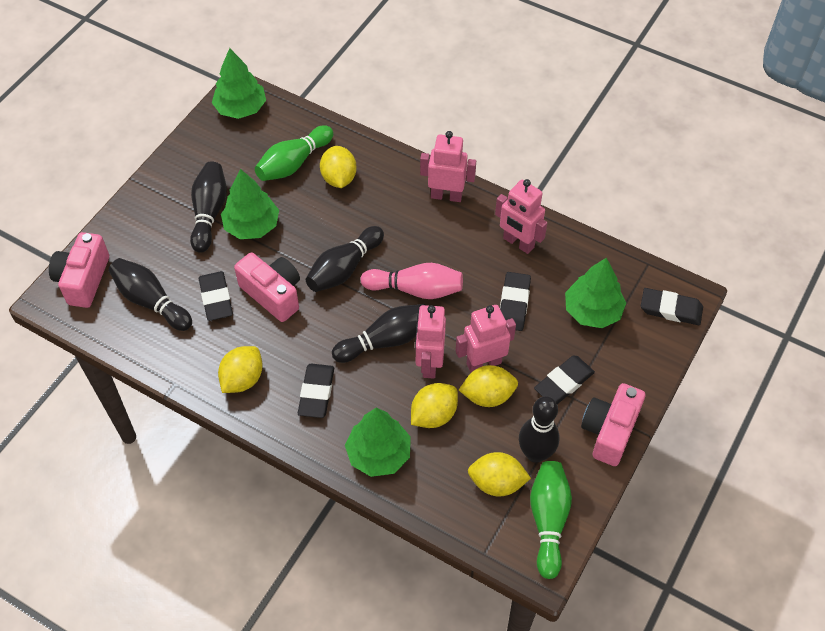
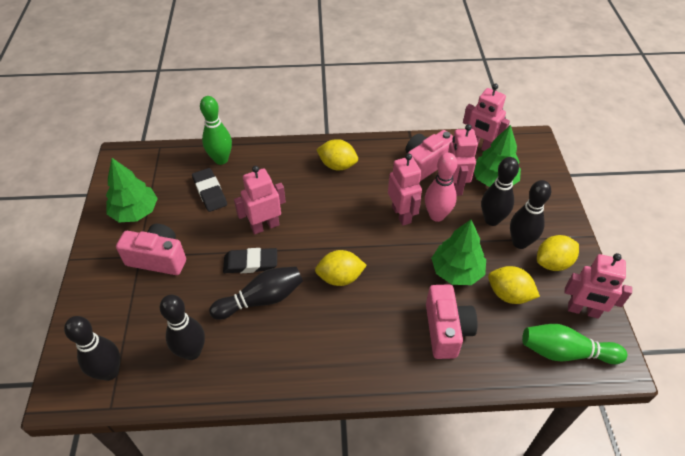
black eraser: [199,271,233,321] [298,364,334,418] [500,272,531,331] [534,356,595,404] [641,288,703,325] = 5 -> [192,168,227,212] [223,248,277,273] = 2
green tree: [212,48,266,119] [221,169,279,239] [345,408,411,477] [565,258,626,328] = 4 -> [106,158,158,222] [431,220,486,285] [474,125,521,187] = 3
pink robot: [415,305,446,379] [420,131,476,202] [456,305,516,373] [495,179,547,254] = 4 -> [234,166,286,234] [388,154,422,226] [448,124,478,196] [463,84,510,151] [564,253,632,319] = 5
yellow lemon: [218,346,263,393] [320,146,357,188] [411,383,458,428] [459,365,518,407] [468,452,531,497] = 5 -> [315,250,367,286] [316,139,358,170] [488,266,540,304] [537,235,579,271] = 4

